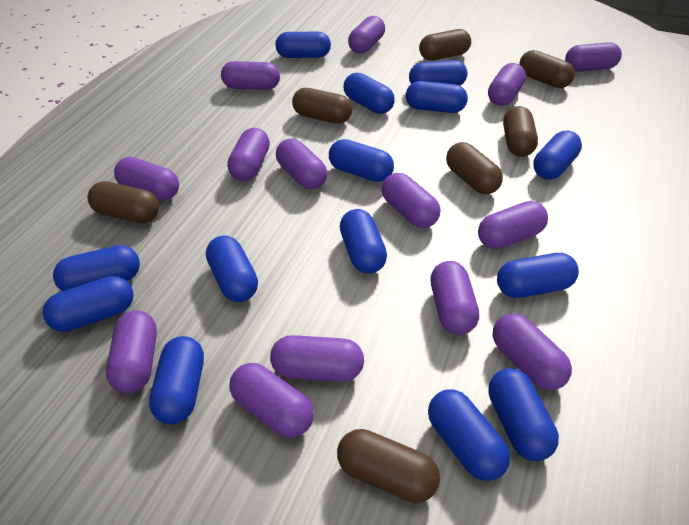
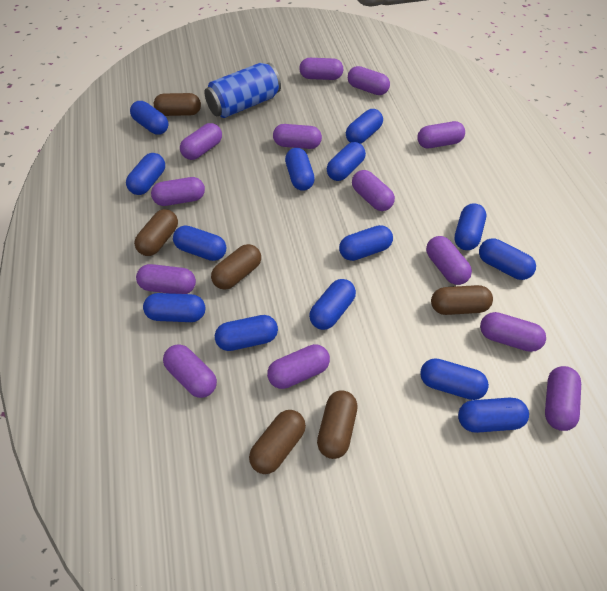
blue can: none = 0 -> [204,63,281,118] = 1
brown capsule: [87,181,159,223] [292,88,352,124] [337,429,440,503] [419,29,471,60] [446,142,503,194] [503,106,538,157] [519,50,575,88] = 7 -> [134,209,178,256] [154,93,201,116] [211,244,261,290] [249,410,306,474] [317,391,358,459] [431,285,493,315] = 6
purple capsule: [106,310,157,393] [114,157,179,201] [221,61,280,90] [227,128,270,181] [230,363,314,438] [270,335,364,382] [276,139,327,189] [348,16,385,54] [382,173,440,228] [430,261,479,335] [478,201,548,249] [488,63,526,106] [493,313,572,390] [565,42,622,72] = 14 -> [136,264,196,294] [151,177,205,206] [163,344,217,398] [180,123,222,160] [267,344,330,389] [273,124,322,149] [299,58,343,80] [348,66,390,95] [352,170,395,211] [417,121,465,148] [426,236,472,285] [480,312,546,352] [545,366,581,431] = 13

